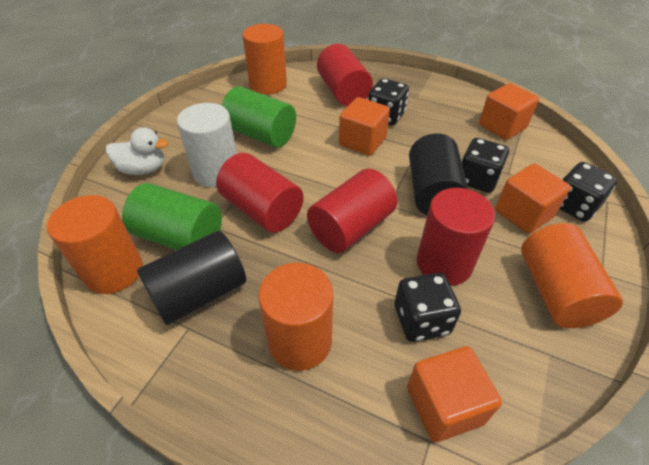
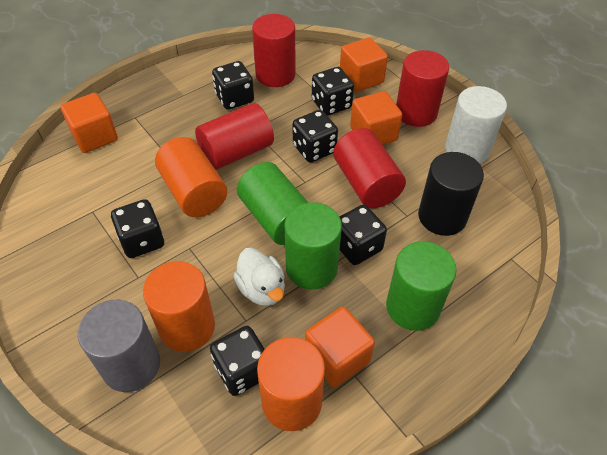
black cylinder: [137,231,246,325] [409,133,468,215] = 2 -> [418,152,484,236] = 1
black dice: [368,78,409,125] [395,273,461,342] [462,138,509,193] [559,162,617,222] = 4 -> [111,199,164,258] [210,326,265,396] [212,61,254,110] [293,110,338,163] [312,67,354,116] [339,205,387,265] = 6
green cylinder: [122,183,222,250] [222,86,296,148] = 2 -> [237,162,309,245] [284,202,342,290] [386,241,457,331] = 3
grey cylinder: none = 0 -> [78,300,160,392] = 1
orange cylinder: [47,195,143,294] [242,24,287,94] [258,263,333,371] [521,223,623,328] = 4 -> [143,261,215,352] [155,137,227,217] [257,337,325,431] = 3

